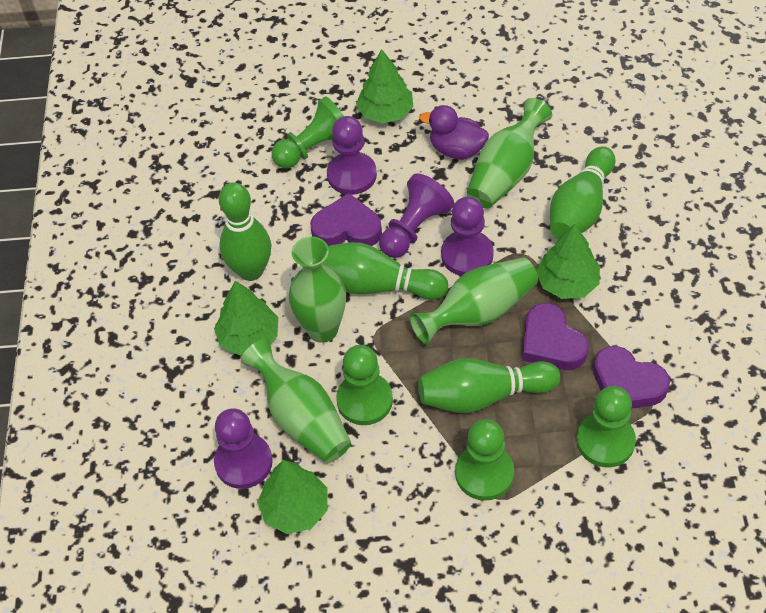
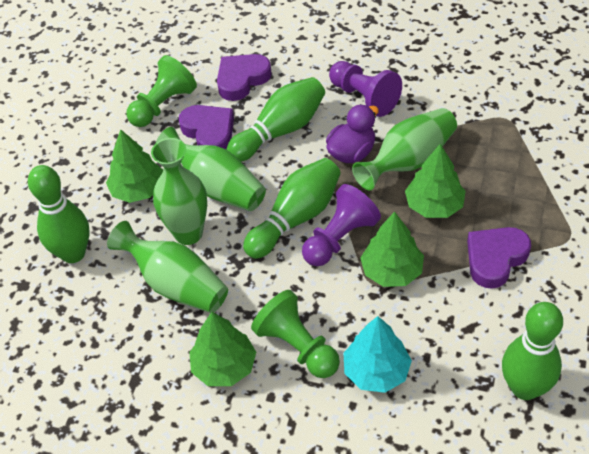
green pawn: [272,96,344,168] [336,345,393,425] [455,419,514,501] [576,386,636,467] = 4 -> [126,55,197,127] [251,290,340,378] = 2
purple pawn: [214,408,273,489] [327,116,377,195] [379,173,454,258] [441,197,494,276] = 4 -> [302,184,381,266] [329,61,402,117] = 2
turquoise tree: none = 0 -> [343,316,412,393] = 1

